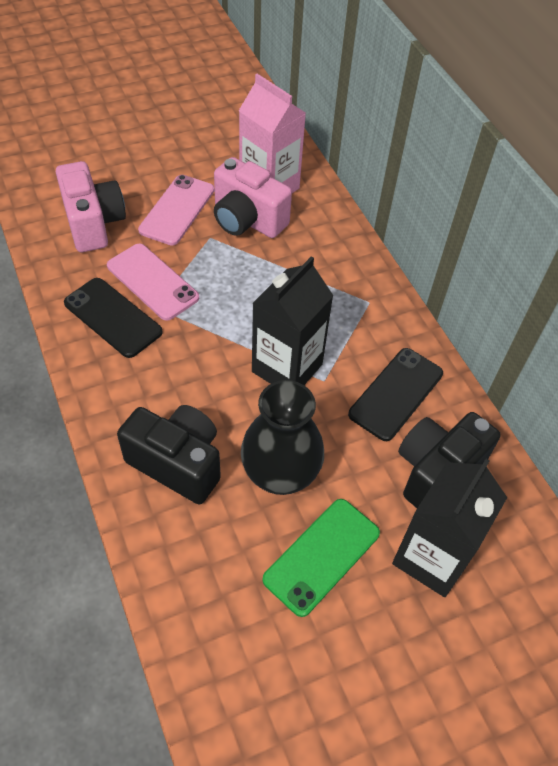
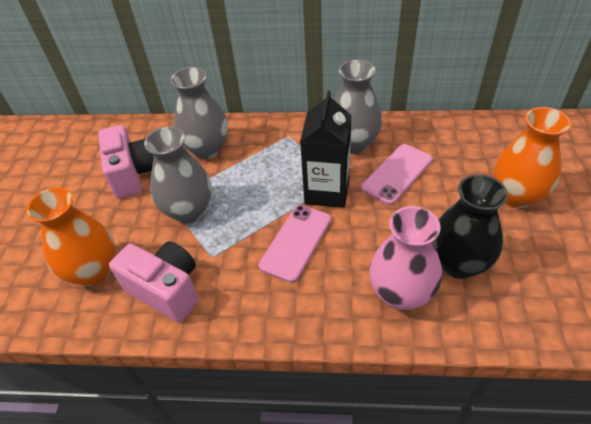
black camera: [117,405,221,504] [398,412,501,508] = 2 -> none = 0
black carton: [252,256,333,385] [392,459,507,597] = 2 -> [300,90,351,208] = 1
black phone: [64,278,163,358] [348,348,443,441] = 2 -> none = 0
green phone: [262,499,380,617] = 1 -> none = 0
grey vase: none = 0 -> [144,127,212,223] [170,67,228,159] [334,60,382,154] = 3
orange vase: none = 0 -> [26,187,115,286] [493,107,571,208] = 2
pink carton: [239,74,306,193] = 1 -> none = 0
pink vase: none = 0 -> [369,206,442,311] = 1

